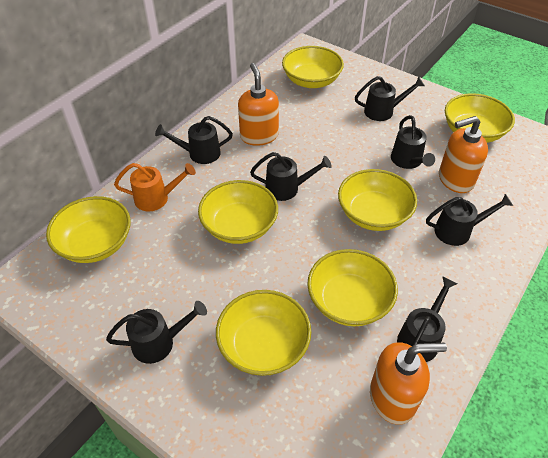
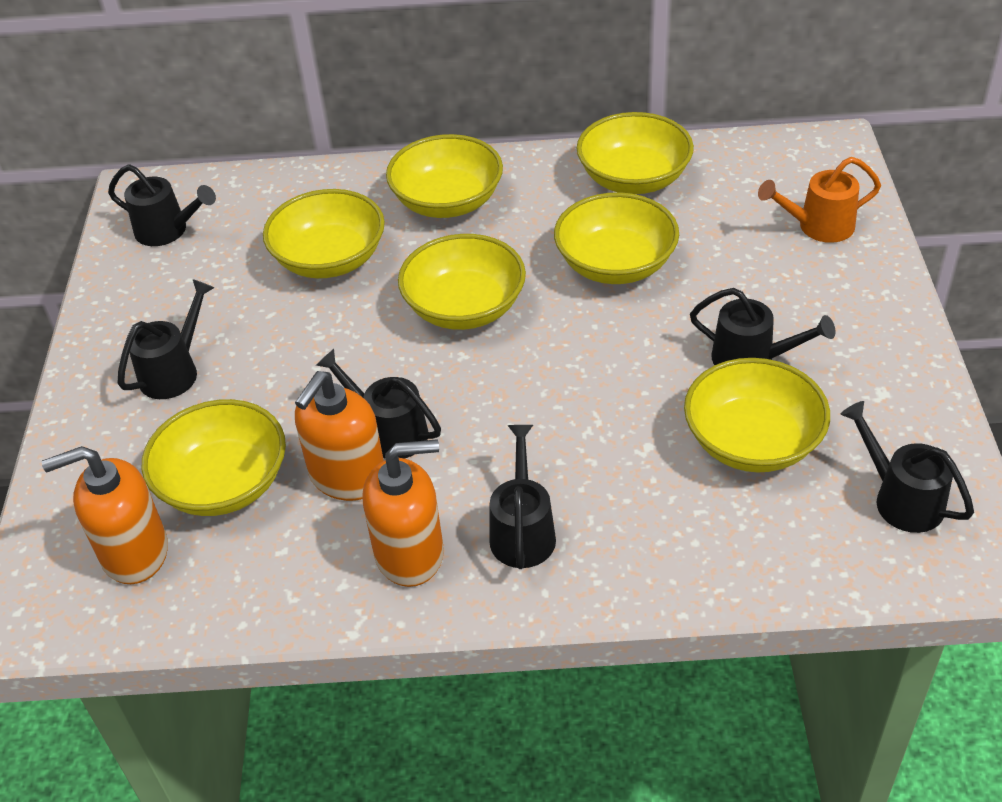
black watering can: [106,301,207,364] [155,116,233,164] [250,152,332,201] [355,76,425,121] [391,115,435,169] [397,276,457,362] [426,194,513,246] = 7 -> [108,164,216,246] [117,279,214,399] [316,349,441,458] [489,425,556,569] [690,288,836,365] [841,401,974,533] = 6

